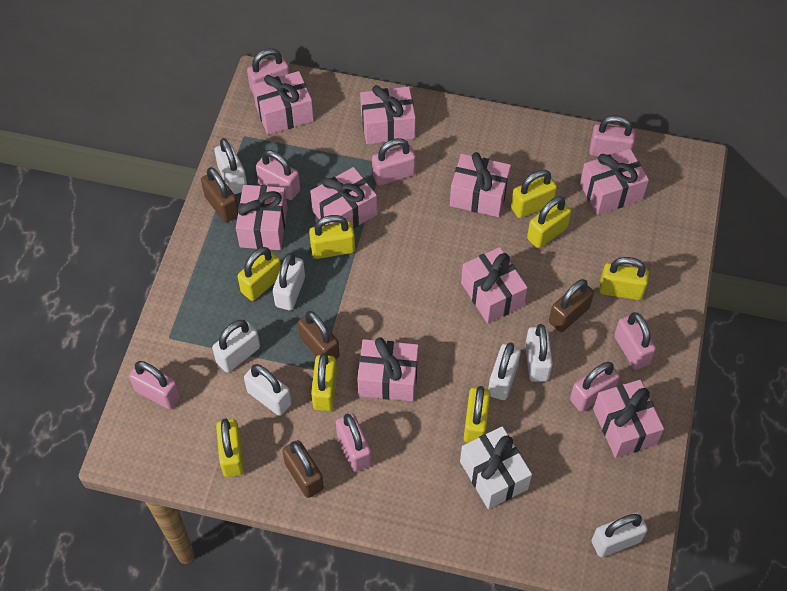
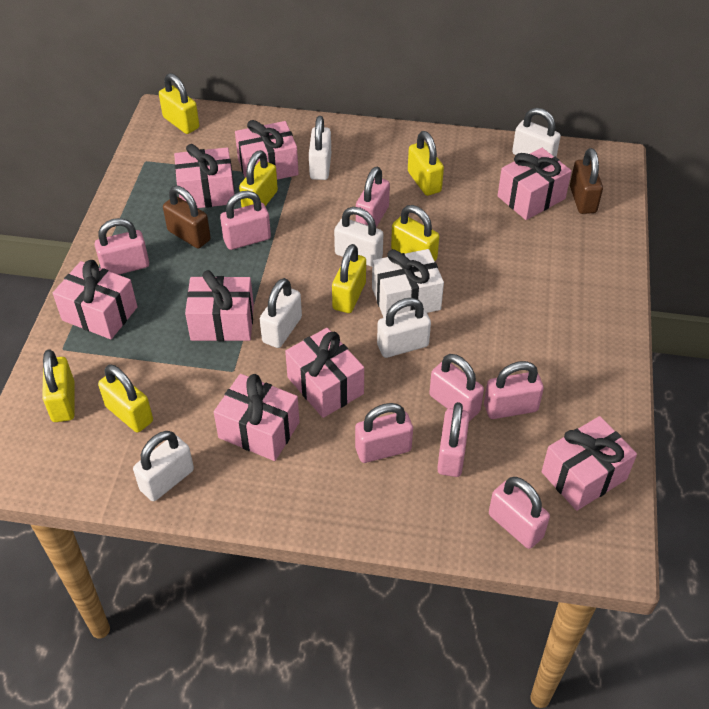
brown padlock: [201,167,238,223] [282,440,324,498] [298,311,340,359] [549,279,594,332] = 4 -> [163,186,211,248] [570,148,603,214] = 2
pink gift: [236,185,287,250] [252,71,314,135] [310,167,377,229] [357,337,419,401] [360,85,416,144] [450,152,511,217] [461,247,528,323] [580,149,649,215] [593,380,664,458] = 9 -> [53,260,137,339] [174,144,235,208] [185,270,254,341] [214,374,300,461] [235,120,299,180] [285,328,364,418] [498,148,572,220] [541,416,637,511] = 8
white padlock: [212,320,260,373] [214,138,247,195] [244,364,292,416] [273,253,305,310] [488,342,521,400] [525,324,553,382] [592,513,648,557] = 7 -> [133,431,194,501] [260,278,302,348] [309,116,331,180] [334,207,383,267] [377,298,431,358] [512,108,561,157] = 6
yellow padlock: [216,418,244,477] [237,247,281,301] [309,215,355,259] [311,353,337,411] [464,386,490,443] [511,170,557,218] [527,196,571,248] [599,257,649,300] = 8 -> [42,349,74,422] [98,365,153,433] [159,73,199,134] [239,150,278,207] [332,244,366,313] [391,205,439,261] [408,131,444,196] = 7

